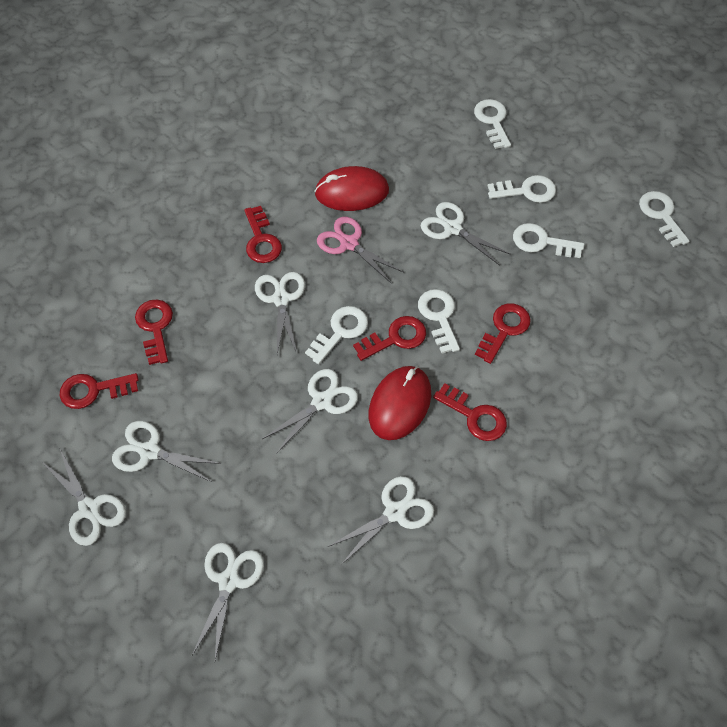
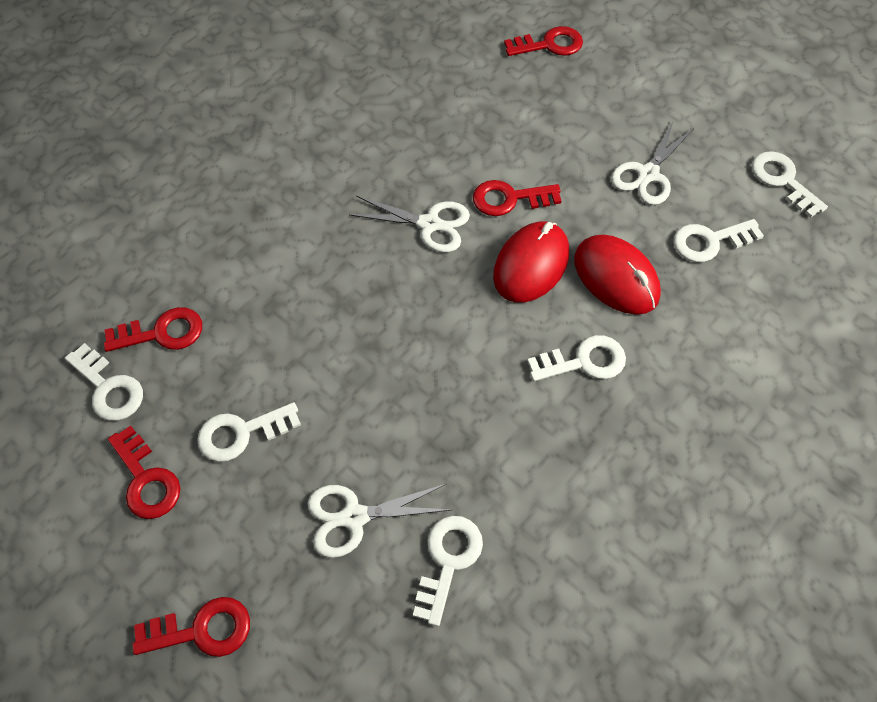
pink scissors: [317,217,403,283] = 1 -> none = 0
red key: [60,373,139,409] [135,299,173,365] [244,206,282,263] [353,316,426,361] [433,383,507,441] [475,303,531,364] = 6 -> [104,307,202,352] [108,426,181,519] [132,597,250,657] [473,180,561,216] [504,26,583,56] = 5
white scissors: [41,449,126,546] [112,421,221,482] [192,543,264,660] [255,272,305,354] [262,369,358,454] [328,476,434,565] [421,202,511,266] = 7 -> [308,484,451,558] [349,195,470,253] [611,120,694,205] = 3

